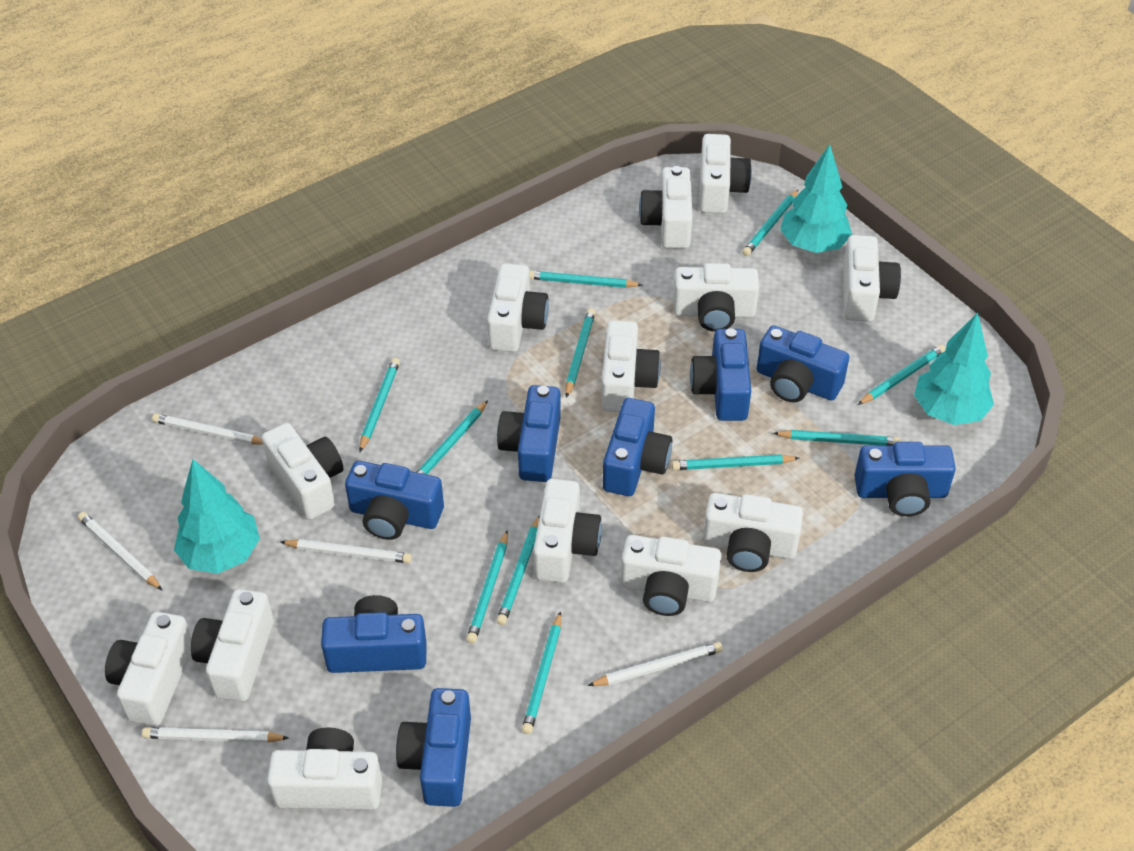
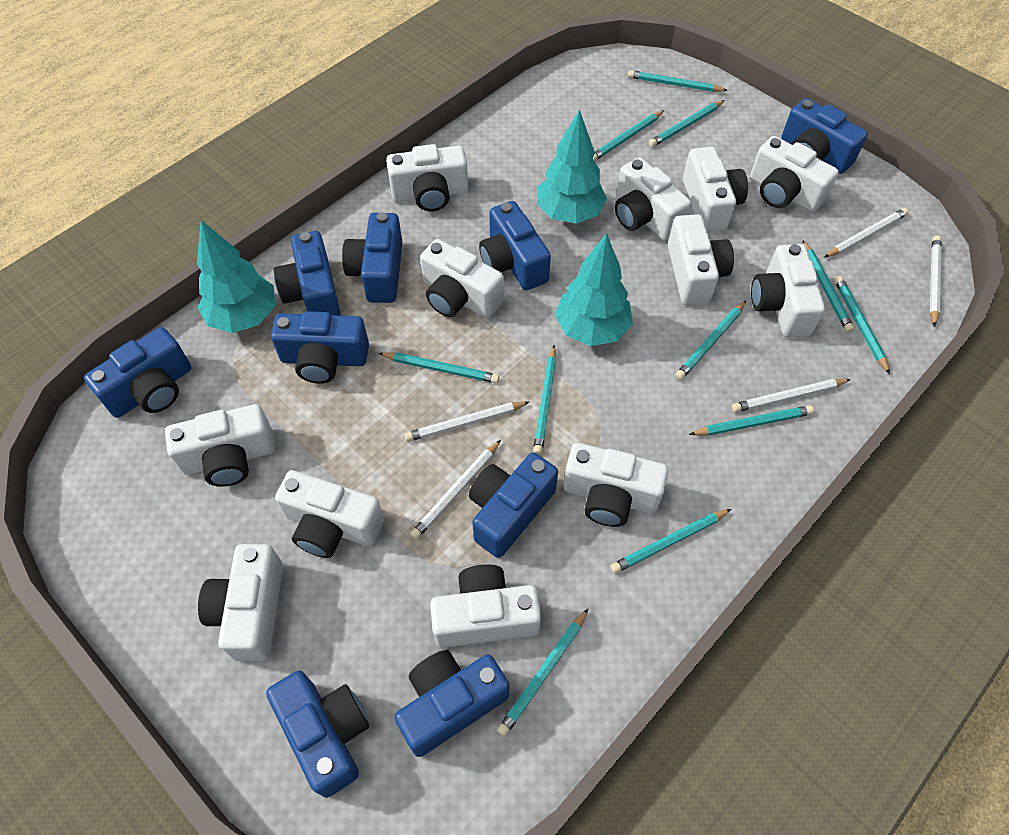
blue camera: [321,595,427,673] [345,461,444,540] [396,688,471,807] [497,385,561,482] [603,398,672,496] [690,328,751,421] [757,325,849,402] [854,442,956,517] = 8 -> [84,327,191,418] [266,671,369,798] [271,311,369,384] [274,231,341,316] [342,212,402,303] [394,650,509,757] [469,452,558,558] [479,201,551,290] [781,98,868,174] = 9
white camera: [105,612,192,726] [191,589,274,702] [262,423,343,520] [267,727,382,810] [487,263,549,352] [533,479,602,583] [601,320,661,412] [621,535,722,616] [639,166,692,249] [673,263,759,332] [699,134,752,214] [703,493,803,572] [843,235,901,322] = 13 -> [165,404,275,487] [198,544,283,661] [275,470,384,558] [386,144,468,212] [420,239,504,318] [430,564,541,648] [563,443,669,527] [615,157,691,241] [668,214,734,305] [683,147,748,232] [750,136,839,212] [751,244,825,337] = 12

